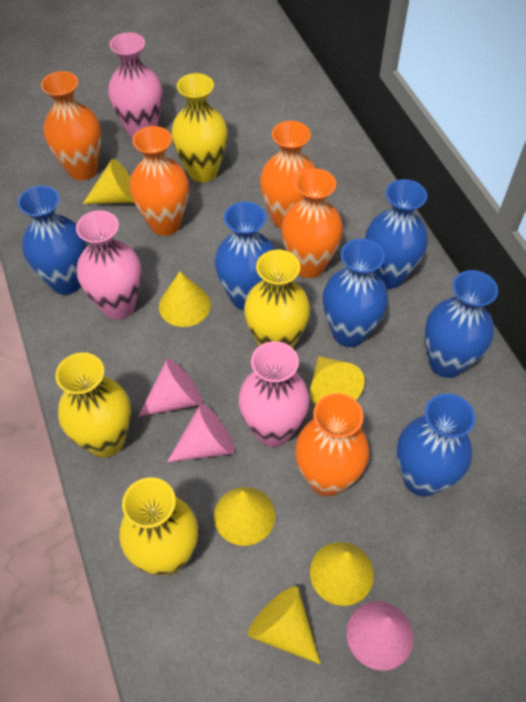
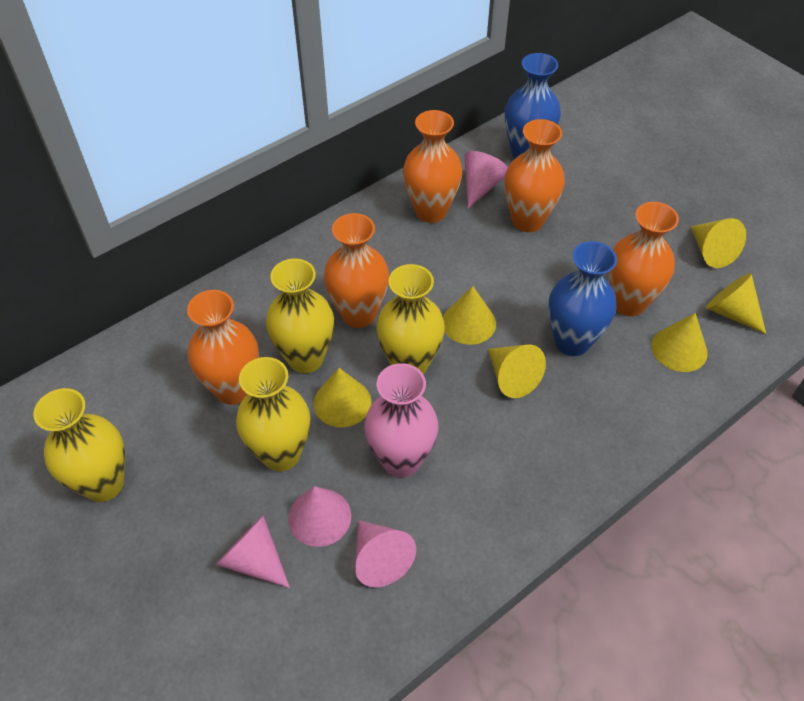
blue vase: [18,185,86,295] [215,202,275,310] [323,239,388,347] [365,179,428,289] [397,393,475,497] [425,270,498,378] = 6 -> [505,53,561,159] [548,241,617,356] = 2
pink cone: [138,358,203,417] [167,403,235,462] [347,601,413,671] = 3 -> [216,515,290,588] [288,486,351,547] [355,520,416,587] [464,151,508,209] = 4
pink vase: [76,210,142,320] [108,32,163,139] [238,341,310,447] = 3 -> [364,363,438,478] = 1

